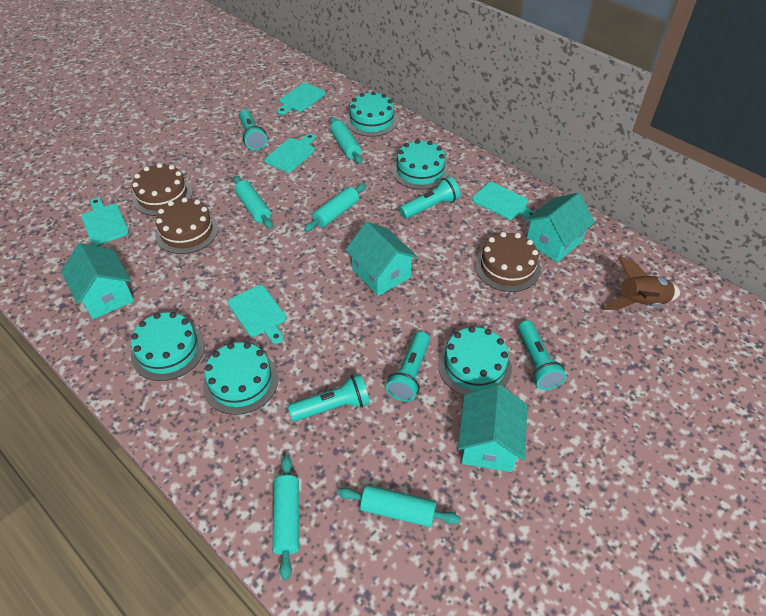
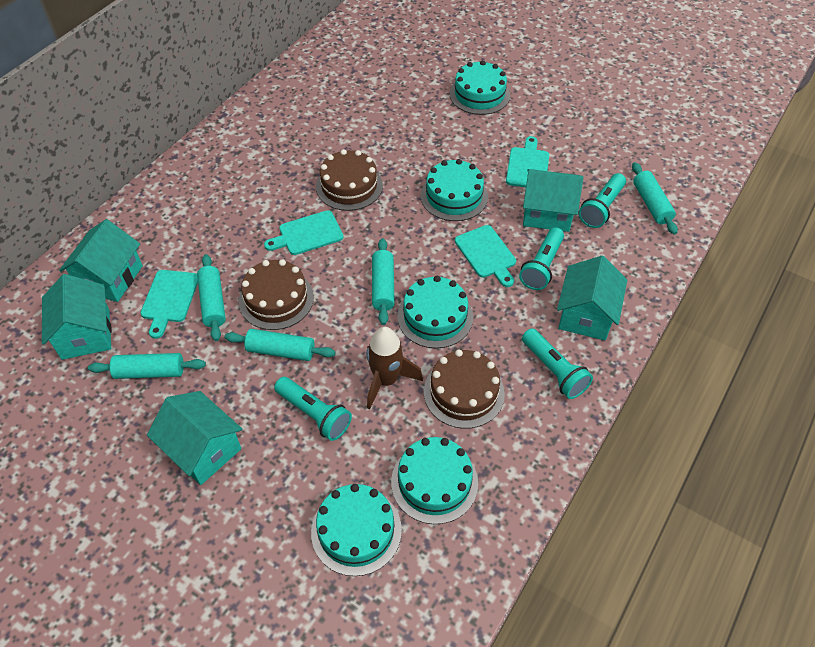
turquoise cutting board: [81,198,129,246] [228,285,286,344] [265,134,315,173] [277,83,326,115] [472,182,535,220] = 5 -> [141,270,198,339] [264,210,343,255] [455,225,516,287] [506,136,549,187] = 4
turquoise flashlight: [239,109,267,150] [288,374,370,421] [386,331,430,401] [399,176,460,219] [518,320,566,390] = 5 -> [274,377,352,441] [519,227,564,290] [522,328,593,399] [579,173,626,228] = 4
turquoise house: [61,243,134,320] [346,222,418,296] [458,384,528,472] [525,193,595,262] = 4 -> [42,274,112,360] [59,219,143,302] [147,391,242,485] [523,169,583,232] [557,256,627,340] = 5

